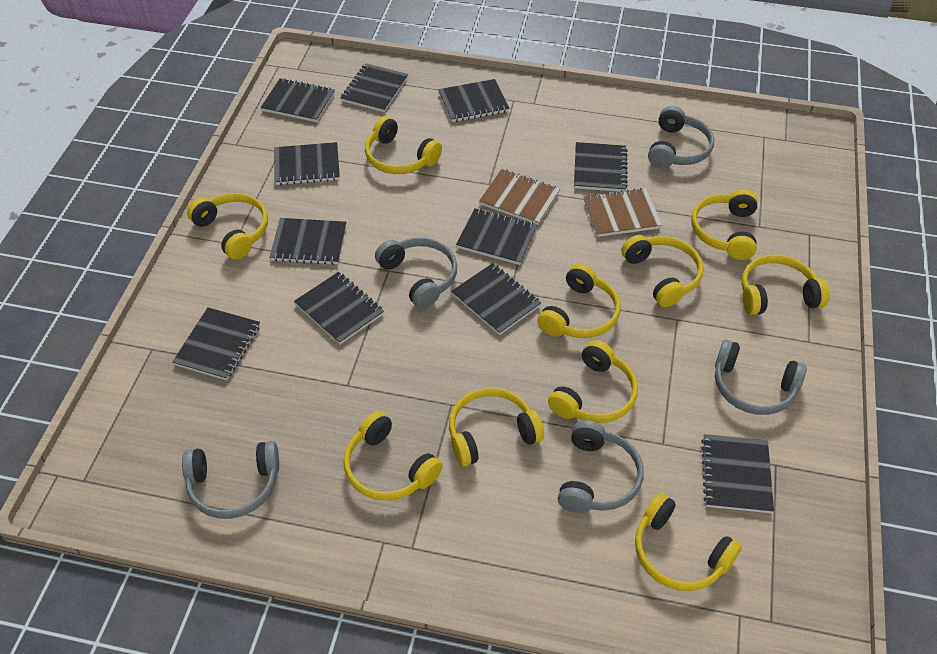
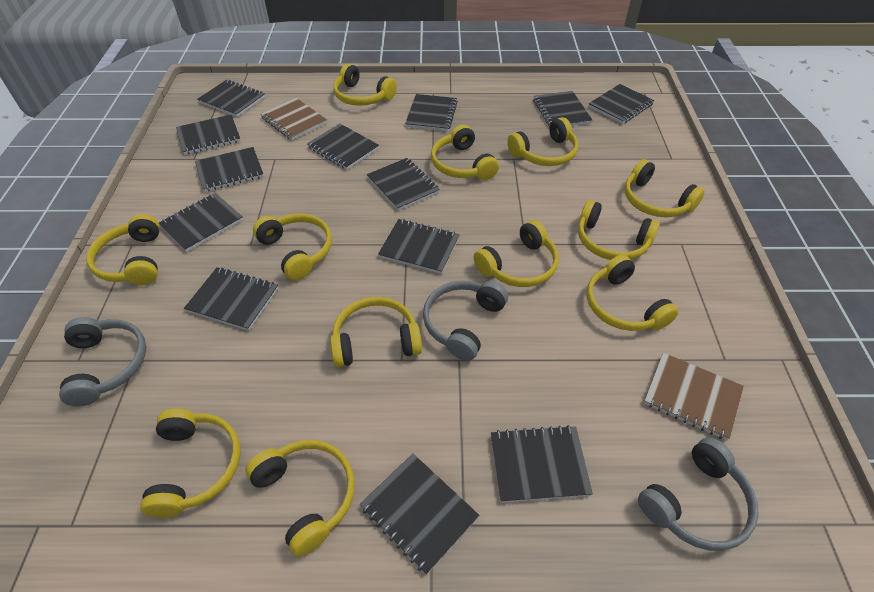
black notebook: [172,307,260,380] [261,78,335,122] [270,218,346,265] [274,142,340,185] [294,272,384,345] [341,64,408,112] [438,79,509,122] [451,263,541,335] [456,208,538,265] [574,142,628,192] [701,434,774,513] = 11 -> [159,193,243,252] [176,115,241,155] [184,267,278,331] [195,147,264,192] [197,80,265,117] [307,124,379,170] [360,453,479,575] [367,158,440,211] [378,219,460,274] [405,94,458,131] [491,425,593,503] [533,91,592,127] [588,84,654,124] = 13
grey headphones: [182,441,279,519] [375,237,457,309] [558,420,644,513] [648,106,714,168] [715,340,807,415] = 5 -> [59,317,146,406] [423,281,508,361] [638,437,759,551] = 3
yellow headphones: [187,193,268,260] [343,411,443,501] [365,116,442,174] [449,388,544,467] [537,263,621,338] [548,340,638,423] [621,235,704,307] [635,493,741,591] [691,189,758,260] [741,255,829,315] = 10 -> [86,214,159,285] [140,408,241,518] [245,440,355,557] [253,213,332,281] [330,297,422,367] [333,64,397,106] [431,125,499,180] [474,220,559,287] [507,117,578,166] [578,200,660,260] [587,255,679,331] [624,159,705,217] = 12

